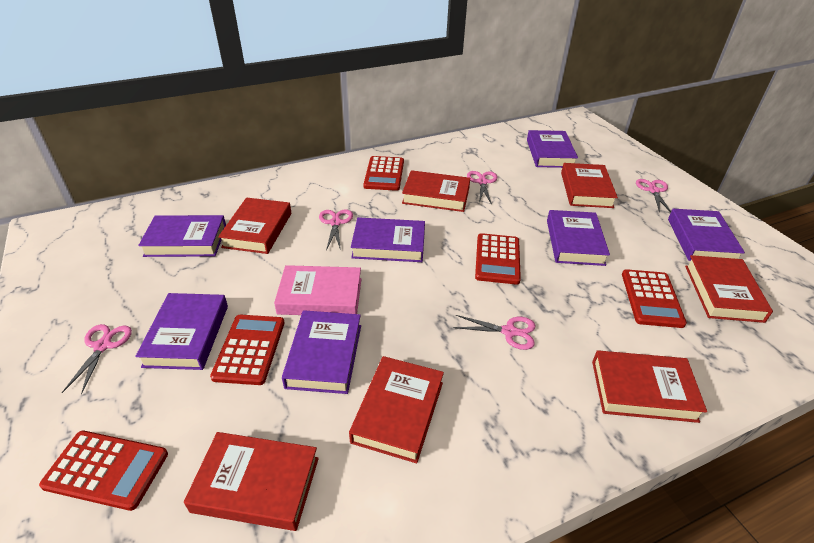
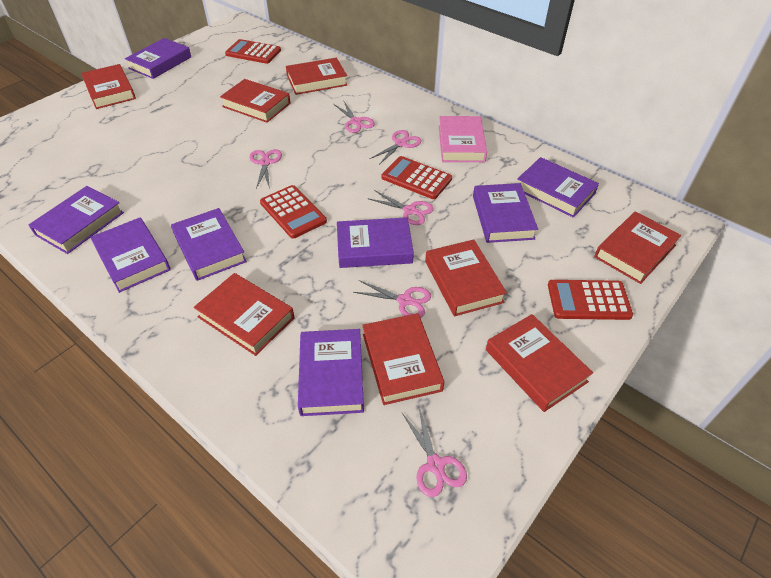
pink scissors: [62,324,132,395] [319,209,353,250] [453,315,535,350] [467,171,497,205] [636,179,671,213] = 5 -> [249,149,282,189] [334,100,375,133] [353,280,431,318] [367,190,434,225] [370,130,421,165] [402,408,467,497] = 6
purple book: [135,293,228,370] [138,215,226,257] [282,310,361,394] [351,217,425,262] [527,130,578,168] [547,210,610,266] [668,209,745,261] = 7 -> [29,186,124,254] [90,217,171,293] [125,38,191,79] [171,208,247,281] [298,329,364,416] [337,217,414,268] [473,183,538,243] [517,157,599,218] = 8
red book: [184,432,319,531] [218,197,291,254] [349,356,444,463] [402,170,470,212] [561,163,618,208] [592,350,707,423] [685,255,773,323] = 7 -> [81,64,136,109] [194,273,294,356] [220,79,291,123] [286,58,347,95] [362,313,444,405] [425,240,507,316] [486,314,593,412] [594,211,681,284] = 8
red calculator: [39,431,168,511] [210,315,285,385] [363,156,404,191] [475,233,521,285] [622,269,687,328] = 5 -> [225,39,281,64] [260,185,327,239] [382,156,452,199] [548,280,633,320] = 4

